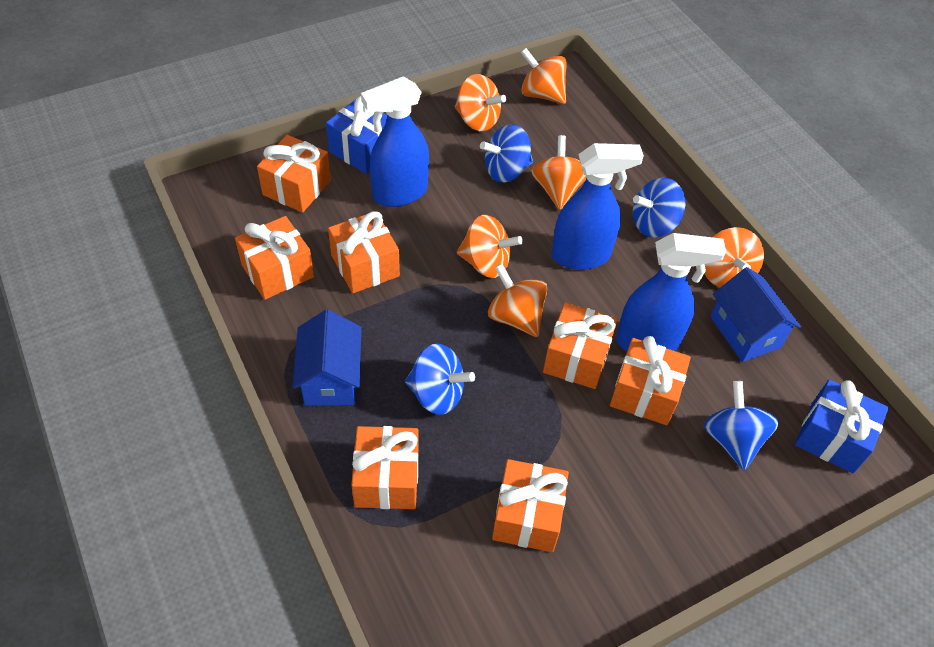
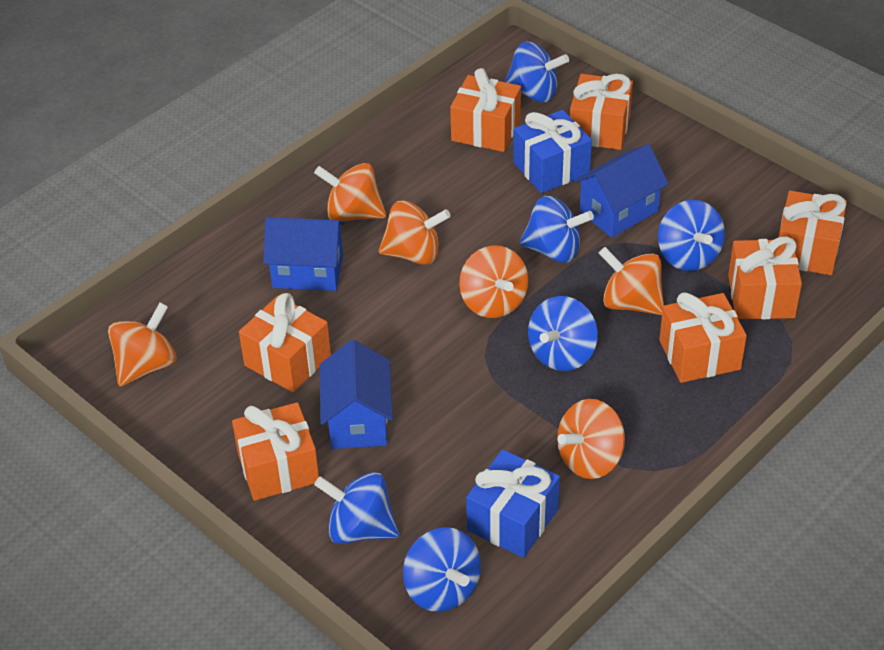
blue house: [293,309,362,406] [710,267,801,362] = 2 -> [263,217,345,291] [320,340,393,449] [574,144,669,238] = 3
blue spinning top: [405,344,475,415] [480,124,533,183] [633,178,685,238] [704,381,779,470] = 4 -> [314,472,399,544] [403,527,481,612] [504,42,569,102] [519,196,594,263] [528,296,598,371] [658,200,725,271] = 6
blue spray bottle: [361,76,429,207] [552,143,644,270] [616,233,726,351] = 3 -> none = 0

